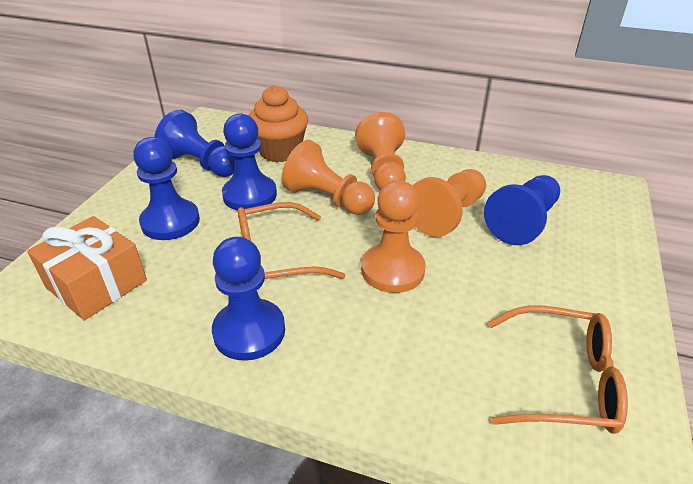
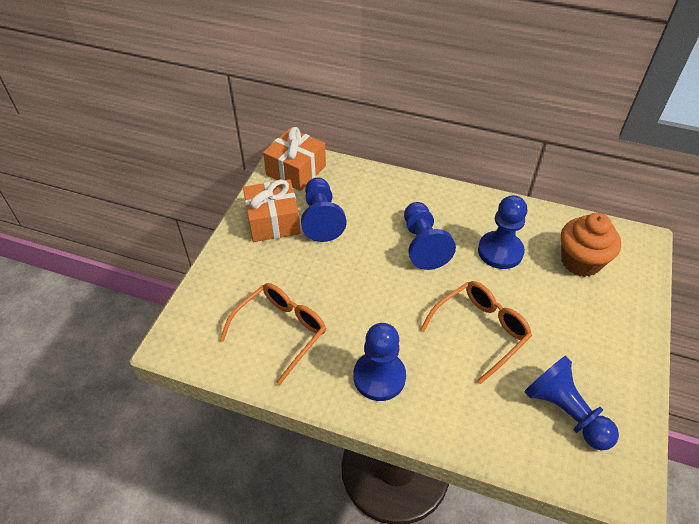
orange gift: [27,216,147,320] = 1 -> [243,179,301,242] [263,127,326,191] = 2
orange pawn: [281,140,375,215] [355,112,406,190] [361,180,426,293] [412,169,486,237] = 4 -> none = 0

